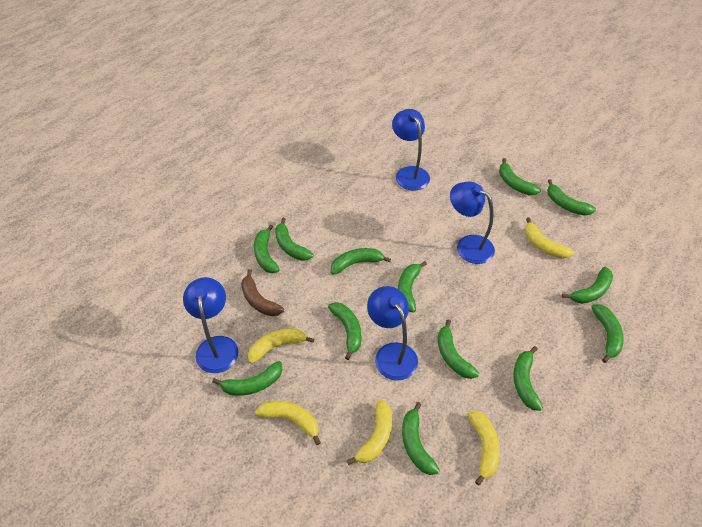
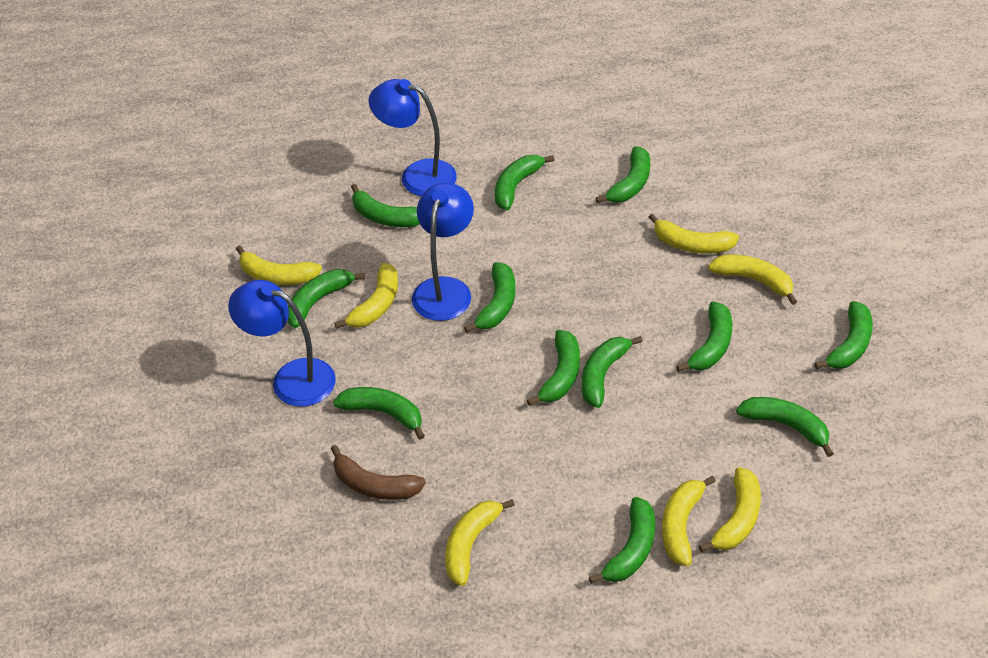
blue lamp: [183,277,239,373] [367,286,418,381] [392,109,430,190] [450,182,495,264] = 4 -> [228,280,336,407] [369,79,457,196] [412,183,474,321] = 3
green banana: [212,361,282,396] [254,225,280,273] [275,218,313,261] [328,302,361,360] [331,248,391,275] [398,261,427,312] [402,402,440,475] [438,319,479,379] [499,158,541,195] [513,346,543,411] [547,179,596,216] [562,267,613,304] [591,304,624,363] = 13 -> [288,269,365,328] [333,387,425,440] [351,184,420,227] [464,262,515,333] [495,155,554,210] [527,330,580,406] [582,336,643,408] [589,497,655,584] [596,146,650,203] [676,301,733,372] [736,397,834,457] [814,301,873,369] = 12
yellow banana: [248,328,314,364] [255,401,321,445] [347,400,392,465] [468,411,500,485] [525,217,574,259] = 5 -> [236,245,322,285] [334,263,398,329] [445,499,515,586] [649,213,739,254] [662,476,716,566] [699,467,761,552] [708,254,797,305] = 7

